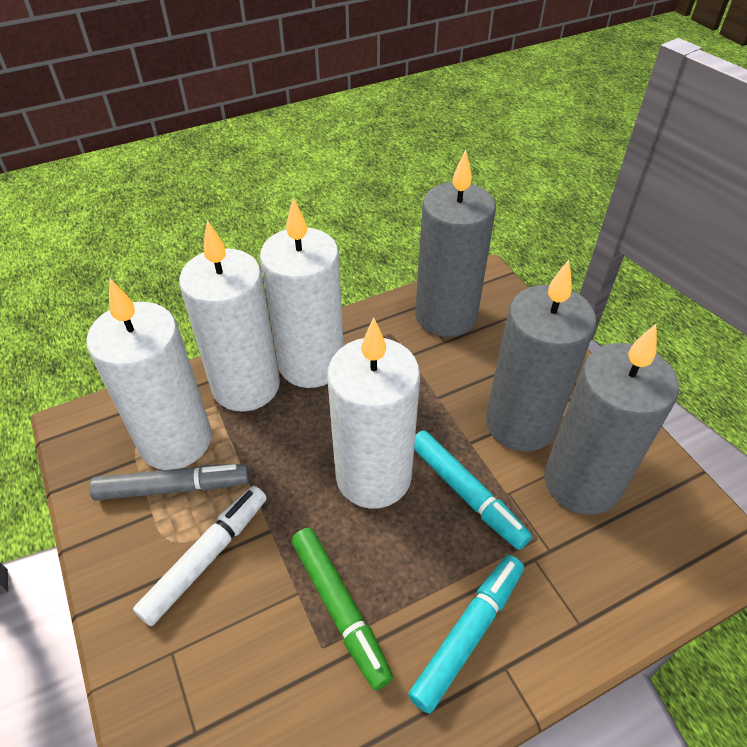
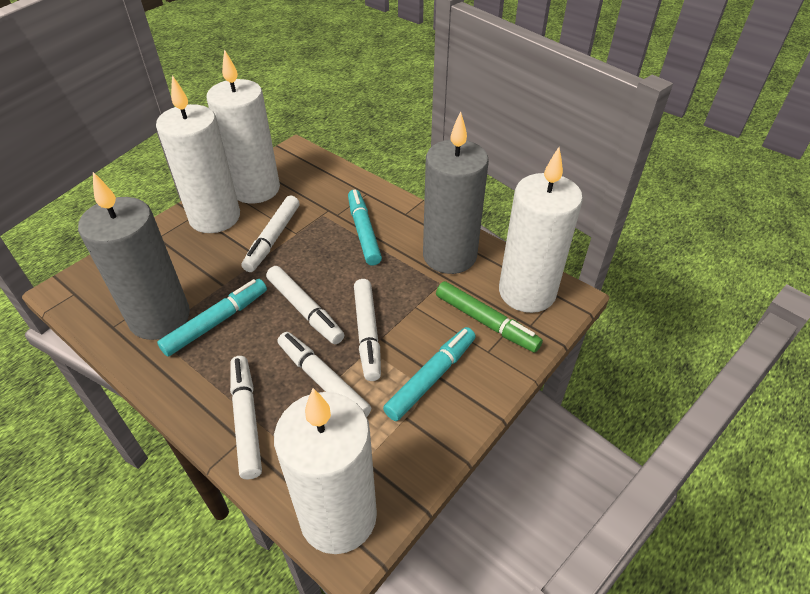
grey candle: [415,150,496,337] [486,260,596,452] [544,324,679,515] = 3 -> [78,172,190,340] [423,111,489,274] = 2
grey marker: [90,464,249,501] = 1 -> none = 0
turquoise marker: [408,555,524,714] [414,430,532,550] = 2 -> [157,279,267,356] [348,190,382,266] [383,327,476,421] = 3
white marker: [133,486,267,626] = 1 -> [230,356,262,479] [242,196,300,272] [266,266,344,344] [278,332,371,417] [354,279,381,381] = 5

